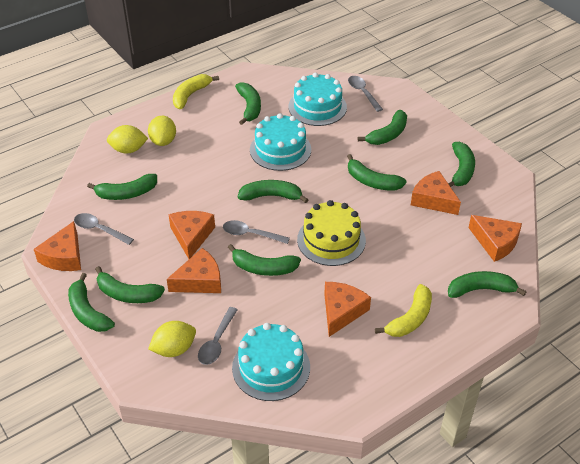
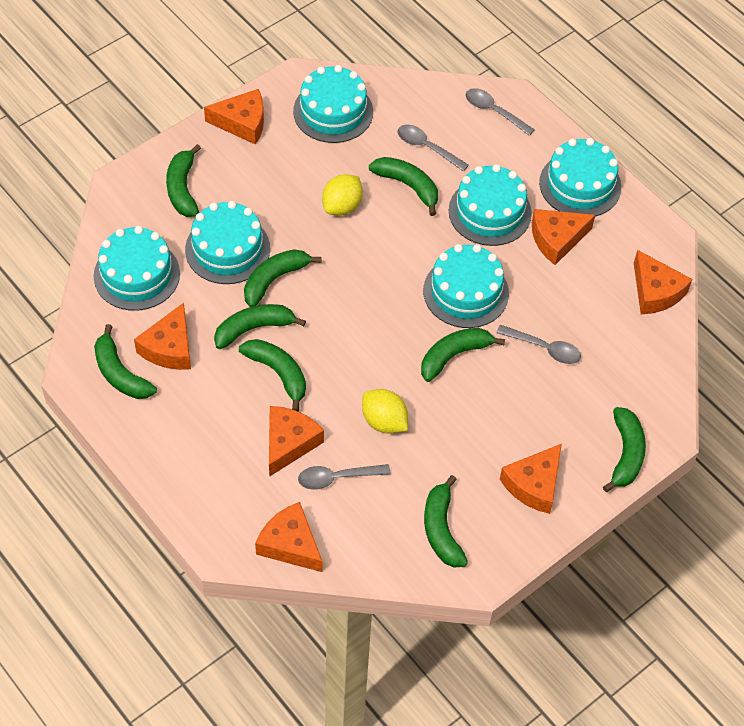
green banana: [68,273,115,332] [87,174,157,200] [95,266,165,303] [228,244,301,276] [235,82,261,125] [238,180,308,203] [347,154,406,191] [358,110,407,145] [448,142,475,187] [448,271,526,298] = 10 -> [94,324,157,399] [166,144,201,217] [214,304,306,349] [239,339,306,411] [244,249,321,307] [369,157,438,216] [421,328,505,382] [424,475,468,568] [603,407,646,492] = 9
orange cheese: [34,221,81,271] [167,248,221,293] [168,211,215,259] [324,282,371,337] [411,171,461,215] [468,215,522,262] = 6 -> [134,303,191,370] [204,89,264,145] [255,502,322,572] [269,406,324,477] [500,444,562,514] [532,209,595,265] [634,250,692,314] = 7
turquoise cake: [232,323,310,401] [250,113,311,171] [288,73,347,126] = 3 -> [94,226,180,311] [185,201,270,284] [293,65,373,143] [423,244,509,328] [449,164,532,246] [539,138,621,216] = 6
yellow banana: [173,74,219,109] [375,284,432,337] = 2 -> none = 0
yellow cake: [297,200,366,266] = 1 -> none = 0
yellow lemon: [107,125,148,153] [148,116,176,146] [148,321,196,357] = 3 -> [322,174,363,216] [362,389,408,434] = 2

